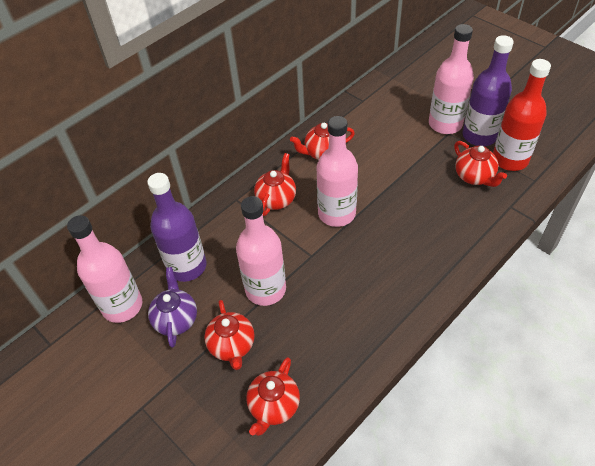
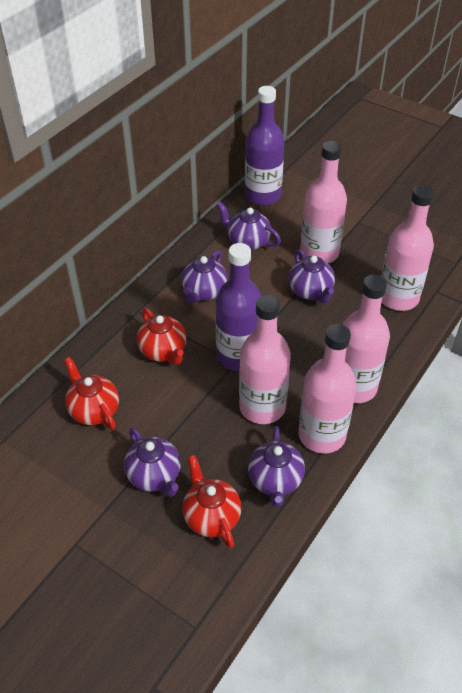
pink bottle: [67,215,142,323] [236,196,286,306] [317,116,358,227] [429,24,474,134] = 4 -> [239,295,291,424] [298,324,357,453] [300,141,347,263] [343,275,390,403] [381,185,434,311] = 5
purple teapot: [148,267,197,348] = 1 -> [124,427,181,497] [181,250,228,304] [217,202,281,251] [248,426,305,507] [288,249,335,303] = 5
red bottle: [493,59,551,171] = 1 -> none = 0
red teapot: [204,300,254,370] [246,357,300,436] [254,153,296,216] [290,123,355,160] [454,141,507,187] = 5 -> [64,357,119,430] [137,308,186,365] [182,455,241,548] = 3

